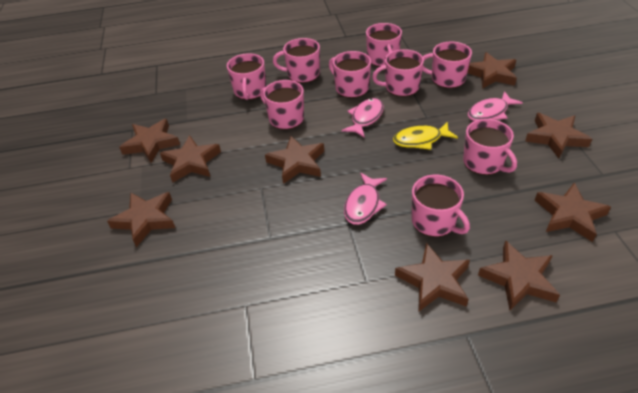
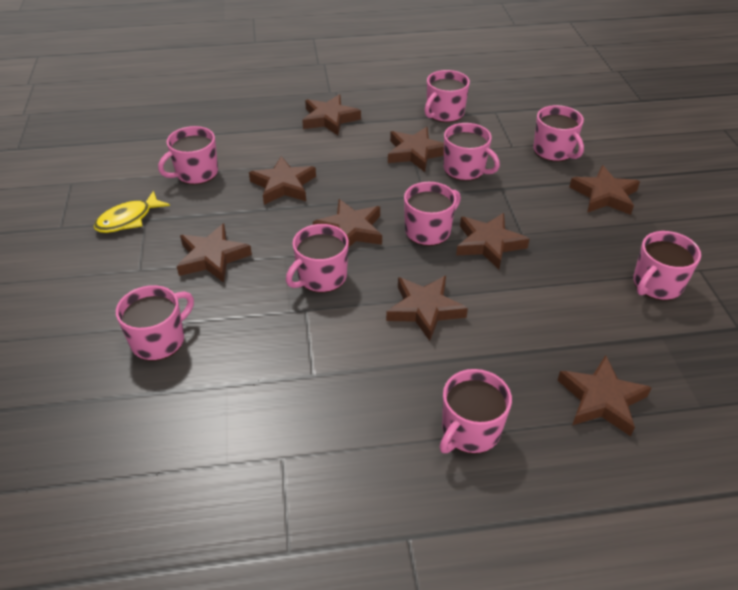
pink fish: [342,98,384,138] [344,173,387,225] [468,91,523,121] = 3 -> none = 0

